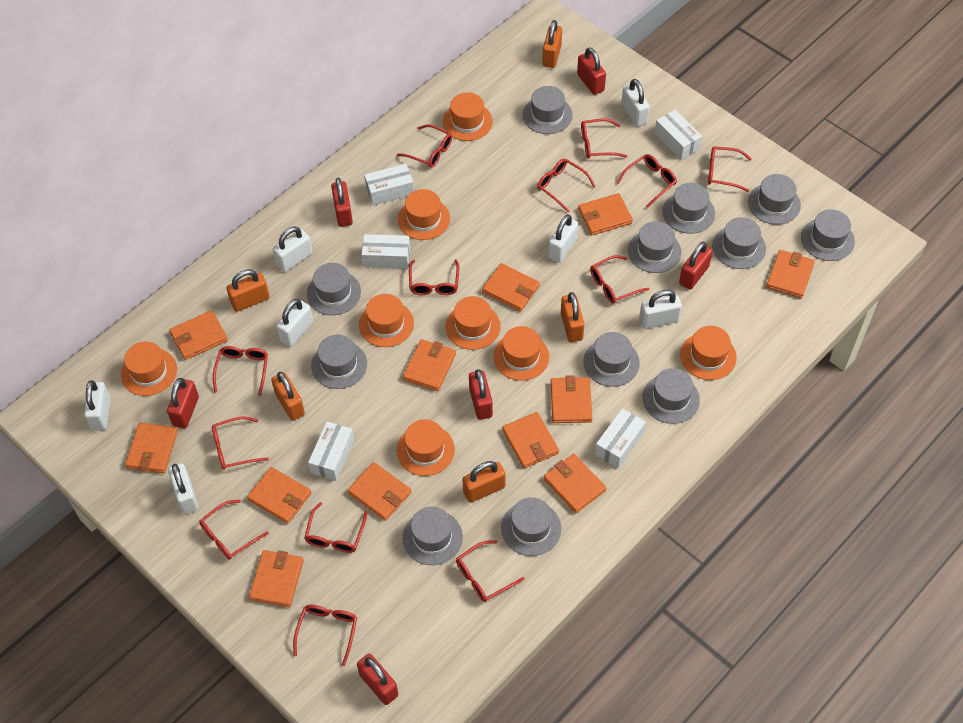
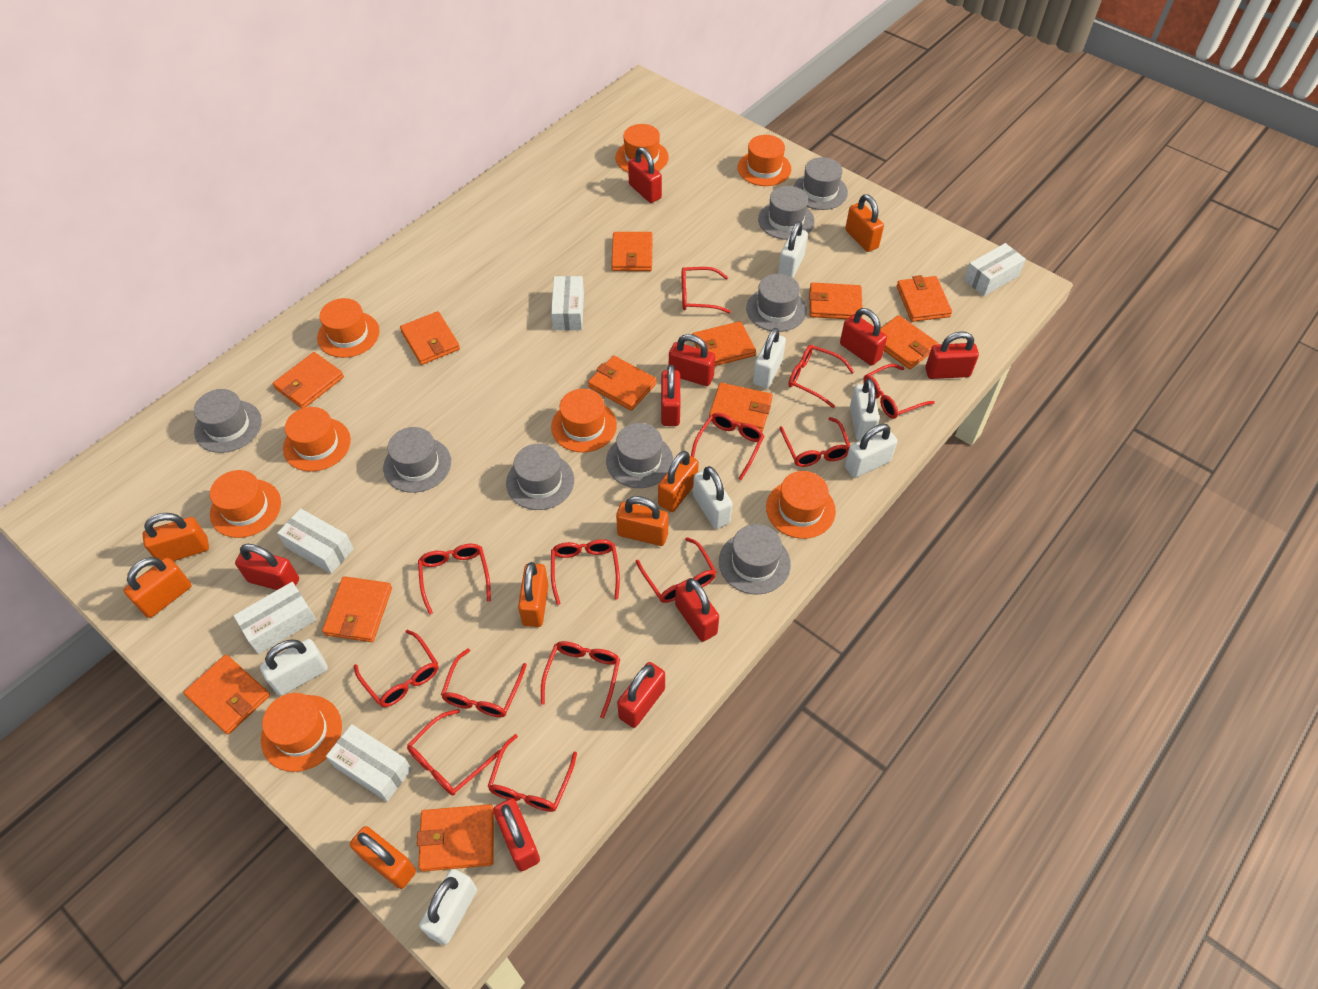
grey hat: [307,263,361,315] [311,334,367,389] [402,506,463,565] [501,497,561,556] [523,86,573,134] [583,332,640,387] [628,221,681,273] [642,368,700,424] [662,183,715,234] [712,217,766,269] [748,174,801,225] [801,209,855,261] = 12 -> [194,389,262,453] [383,427,451,493] [506,444,574,510] [606,423,673,488] [719,524,791,595] [746,274,807,332] [758,186,814,240] [794,157,848,210] = 8
orange padlock: [227,270,270,312] [271,372,305,421] [462,461,505,503] [542,20,562,68] [561,292,584,342] = 5 -> [123,557,192,618] [142,513,209,561] [350,826,416,889] [518,562,549,627] [616,496,669,546] [658,451,699,512] [845,194,884,252] = 7
red padlock: [167,378,199,428] [331,178,353,227] [357,654,398,705] [469,369,493,420] [577,47,606,95] [679,241,713,290] = 6 -> [235,544,299,590] [493,799,540,871] [617,662,665,728] [628,147,662,203] [661,365,680,426] [669,334,715,386] [675,578,719,642] [840,308,887,366] [925,331,979,379] = 9

